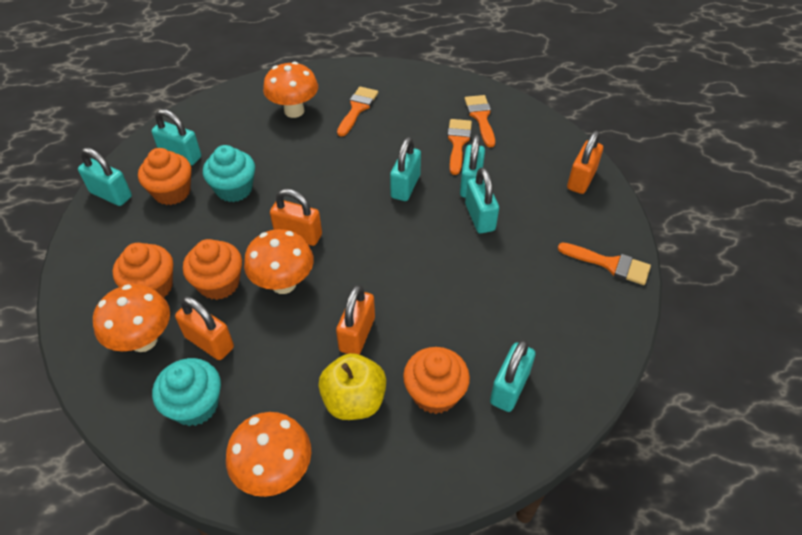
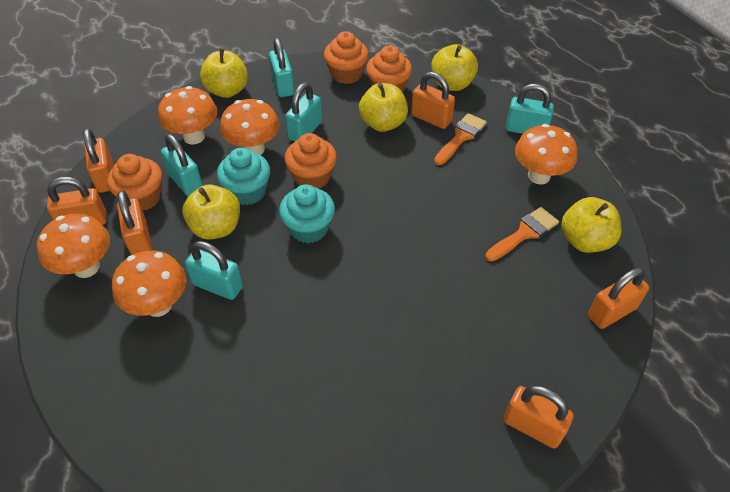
orange brush: [337,87,378,137] [447,119,472,175] [465,95,495,147] [558,242,651,285] = 4 -> [434,113,487,165] [485,207,559,261] = 2
orange mushroom: [93,284,170,352] [226,412,311,497] [244,229,314,294] [263,62,318,118] = 4 -> [37,214,110,278] [112,251,186,317] [158,86,217,145] [220,99,280,155] [515,124,577,184] = 5
orange padlock: [175,296,234,360] [270,188,322,246] [336,285,375,354] [567,131,603,194] = 4 -> [47,177,107,225] [83,128,114,193] [117,190,152,255] [411,72,455,129] [504,385,574,449] [588,267,649,329] = 6
turquoise padlock: [78,147,132,206] [152,109,201,166] [390,137,421,201] [460,135,485,198] [465,167,499,233] [490,339,535,412] = 6 -> [161,134,203,196] [185,241,243,300] [269,38,295,97] [285,82,322,142] [506,84,554,134] = 5
yellow apple: [318,353,386,420] = 1 -> [183,185,240,240] [200,48,248,98] [359,83,408,132] [431,44,478,91] [561,197,622,253] = 5

